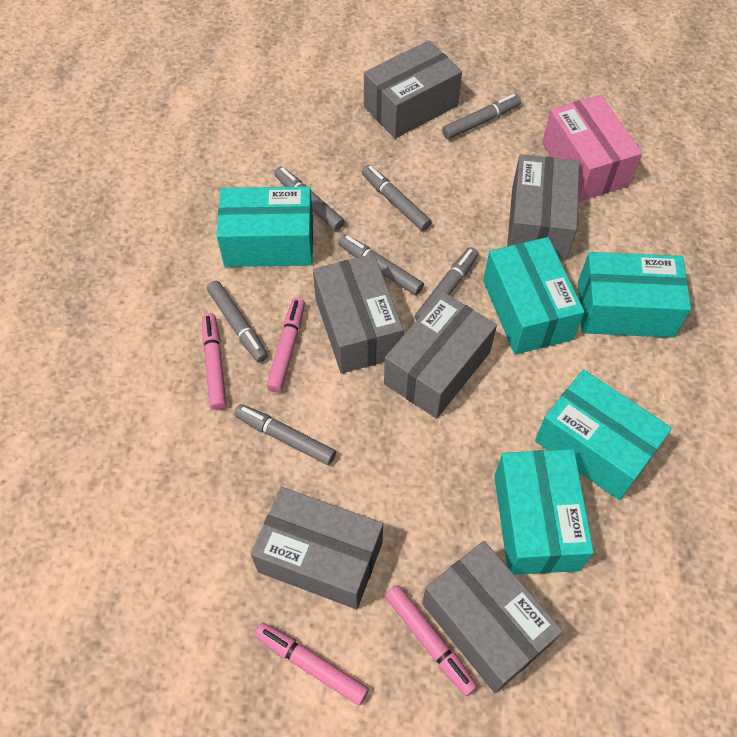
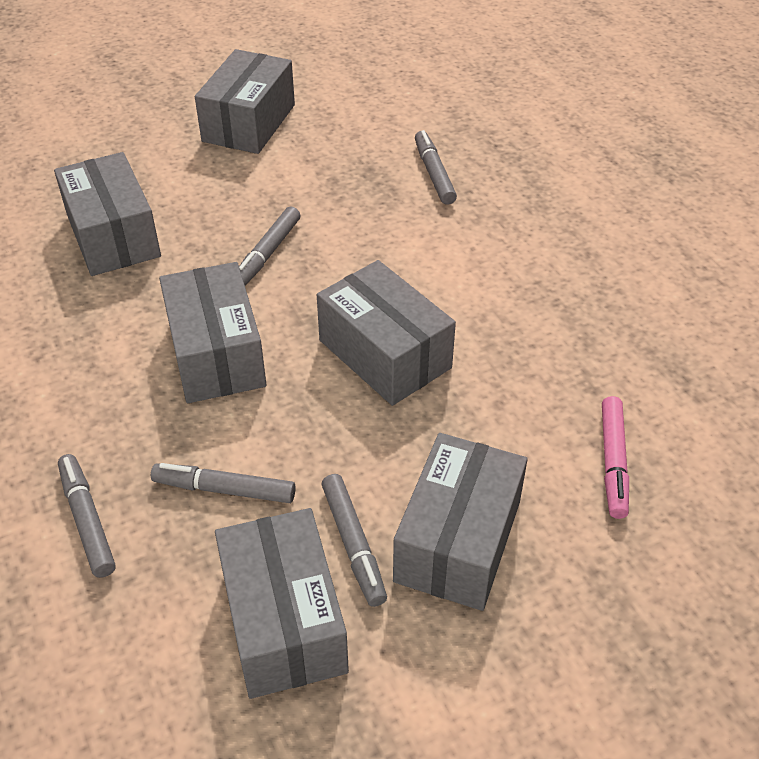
grey marker: [207,281,268,363] [234,404,336,465] [274,167,345,231] [338,234,424,295] [362,165,432,231] [415,247,478,320] [442,94,521,139] = 7 -> [58,454,116,578] [151,463,296,503] [239,206,300,285] [322,474,387,607] [415,130,457,205] = 5
pink box: [542,95,642,201] = 1 -> none = 0
pink marker: [202,313,226,410] [254,623,369,705] [266,298,305,393] [385,585,477,696] = 4 -> [602,396,629,519] = 1
turquoise box: [217,186,313,267] [483,237,585,355] [494,449,594,575] [535,370,672,500] [578,252,691,338] = 5 -> none = 0

